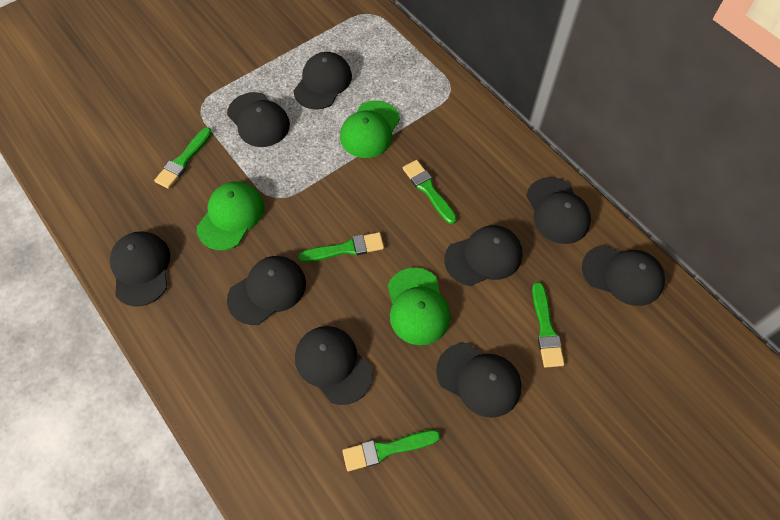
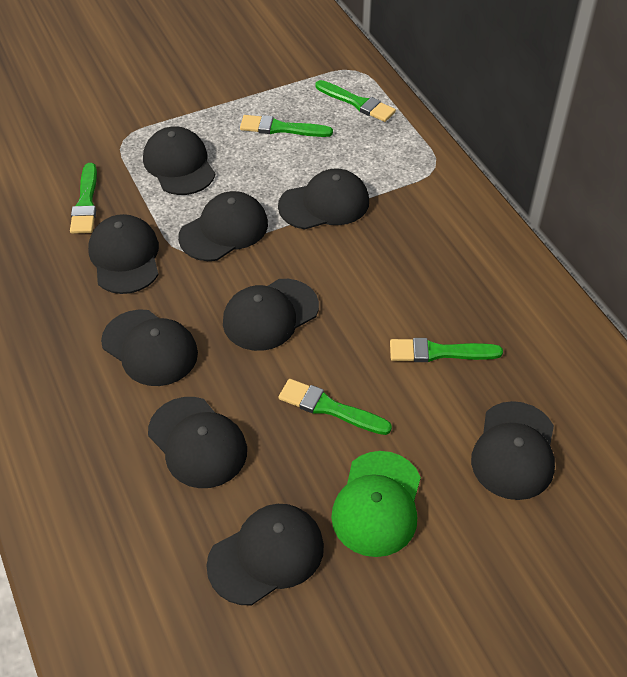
green cap: [197,182,264,250] [340,100,400,158] [388,268,450,345] = 3 -> [331,451,421,557] = 1

